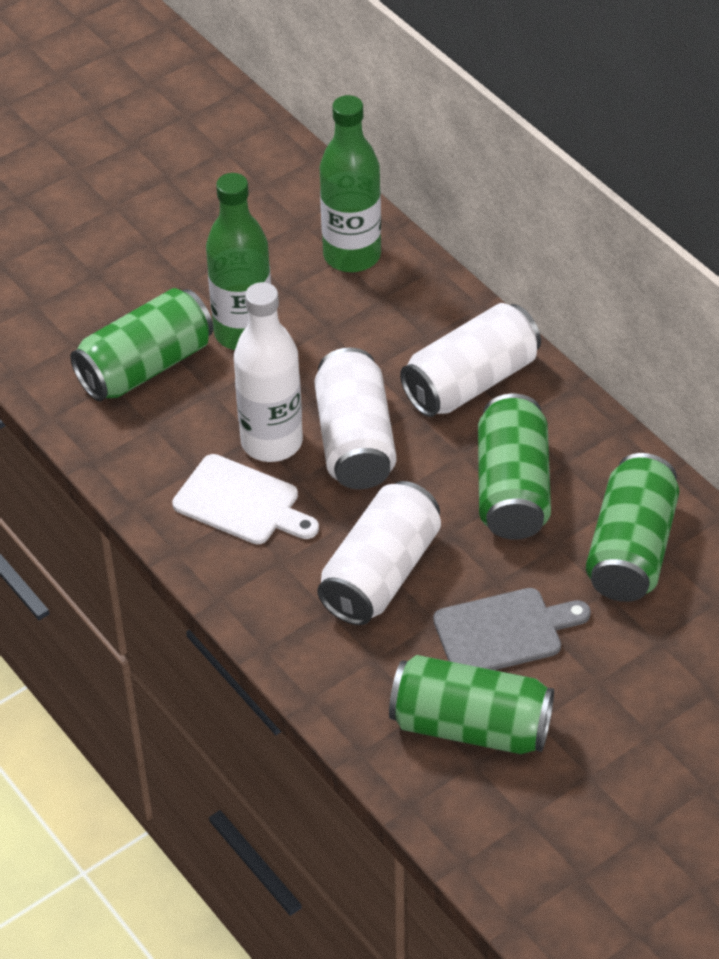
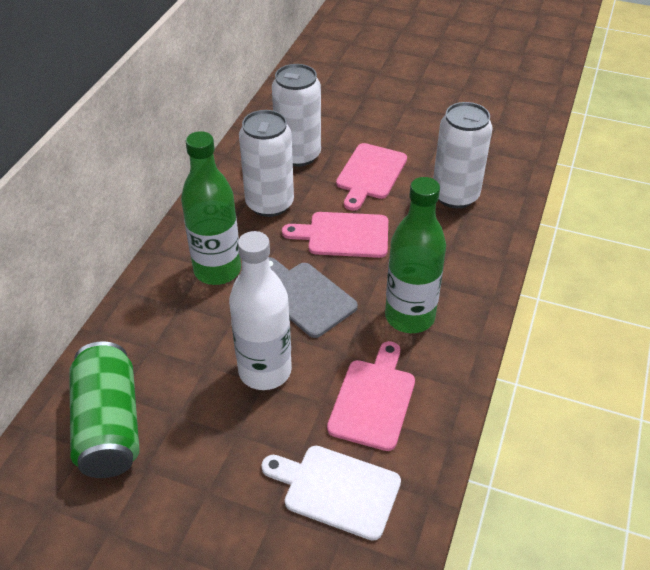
green can: [70,288,213,401] [389,655,554,754] [478,394,551,540] [586,453,679,602] = 4 -> [69,342,140,478] = 1
pink cutting board: none = 0 -> [282,212,388,258] [327,341,415,451] [336,143,407,211] = 3

